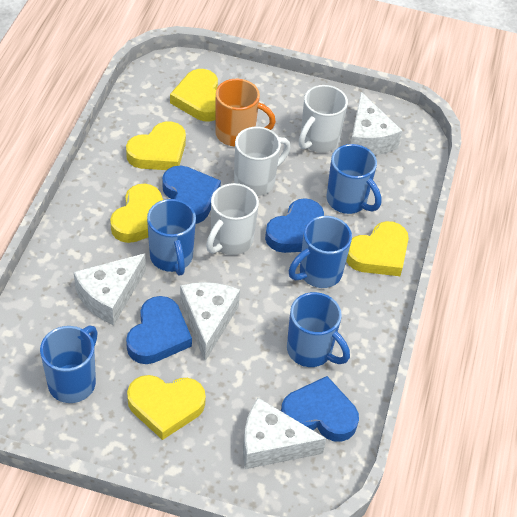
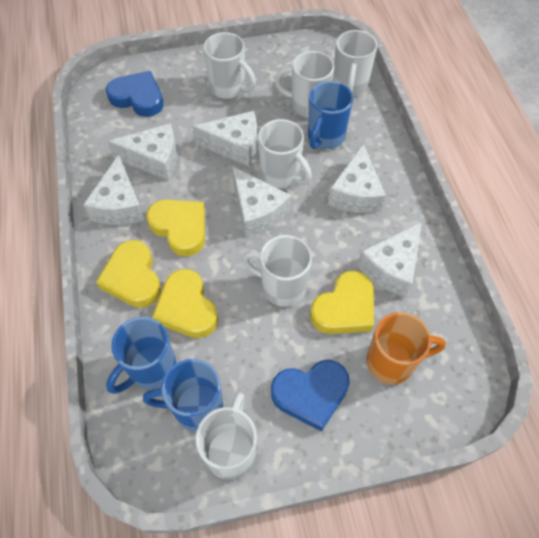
blue heart: [126,296,192,364] [162,166,221,224] [265,198,324,253] [281,376,359,442] = 4 -> [106,71,164,117] [271,360,350,432] = 2
blue mug: [40,326,98,403] [147,199,196,276] [287,292,350,367] [289,216,352,288] [327,144,381,214] = 5 -> [106,317,176,394] [143,359,223,431] [308,81,353,149] = 3
white cheese: [74,253,146,325] [180,282,240,361] [243,398,327,469] [351,92,402,155] = 4 -> [83,155,144,225] [108,123,177,180] [192,111,257,167] [232,166,291,237] [328,144,386,213] [357,222,422,297] = 6
white mug: [206,183,259,255] [234,127,290,196] [299,85,348,153] = 3 -> [195,393,257,480] [203,32,256,99] [242,235,312,307] [258,119,312,188] [274,51,334,118] [333,30,377,96] = 6
yellow heart: [110,184,163,243] [126,121,186,170] [127,375,206,440] [170,69,218,121] [346,221,409,276] = 5 -> [96,240,161,308] [146,199,205,257] [152,269,218,338] [310,271,374,334] = 4

